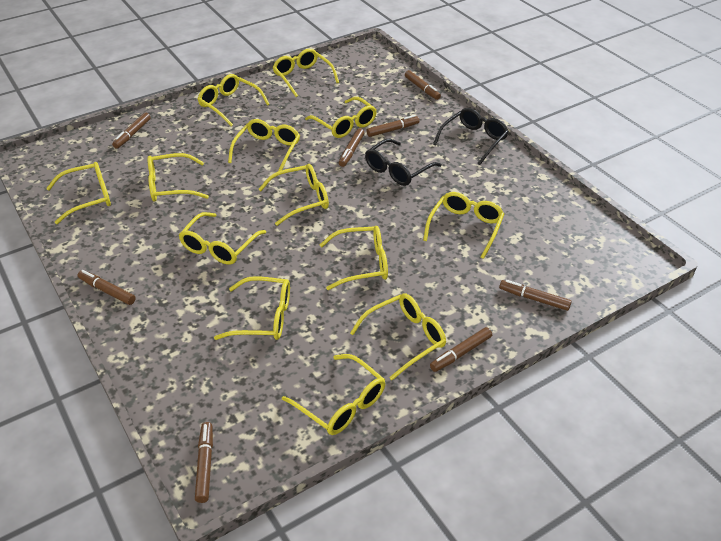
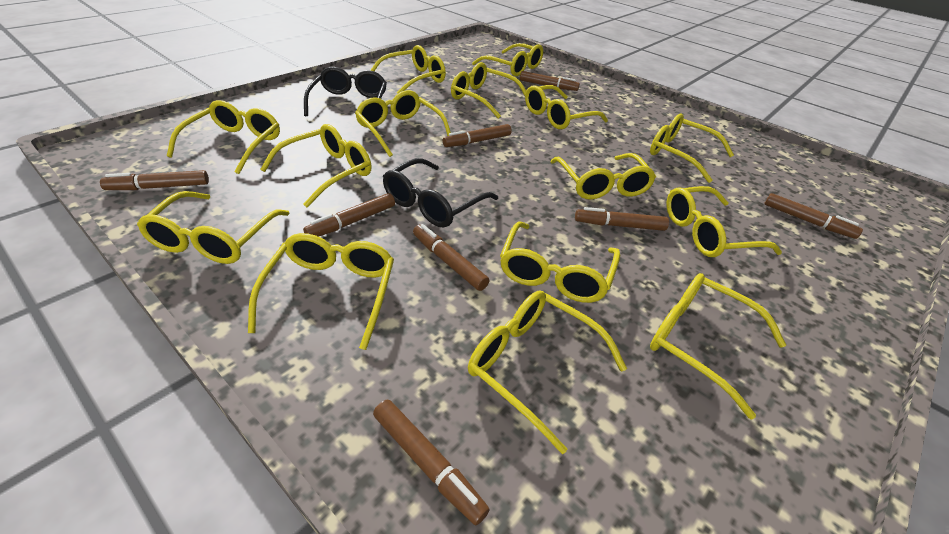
yellow glasses: [46,162,111,224] [148,153,209,202] [179,212,266,265] [197,74,270,126] [214,276,290,340] [228,119,300,172] [259,164,329,226] [273,49,339,97] [282,354,385,435] [305,97,377,138] [320,226,388,290] [350,293,446,380] [423,192,504,259] = 13 -> [137,191,290,264] [167,100,280,174] [248,233,394,350] [260,124,372,208] [355,90,451,157] [371,45,446,94] [451,62,526,118] [468,290,627,454] [472,43,543,76] [500,221,620,303] [525,85,608,129] [550,153,656,200] [650,113,734,183] [650,273,786,420] [666,186,782,257] = 15

